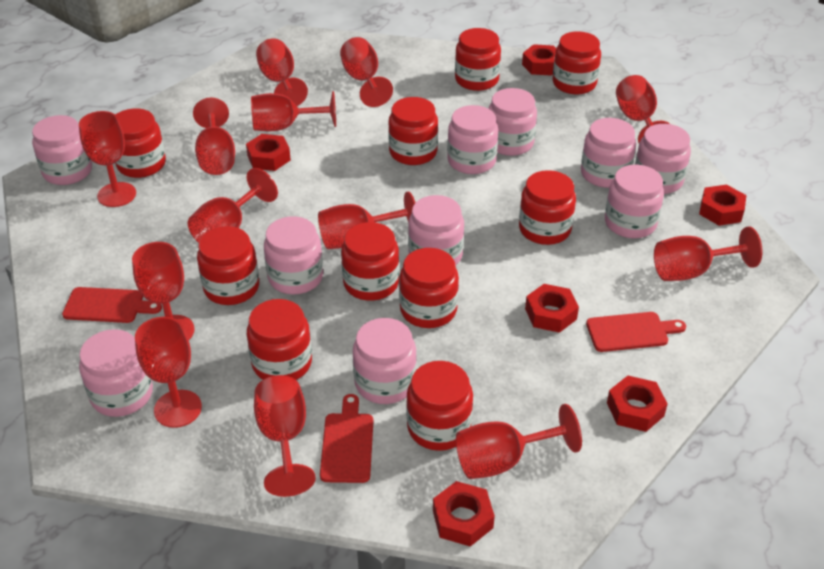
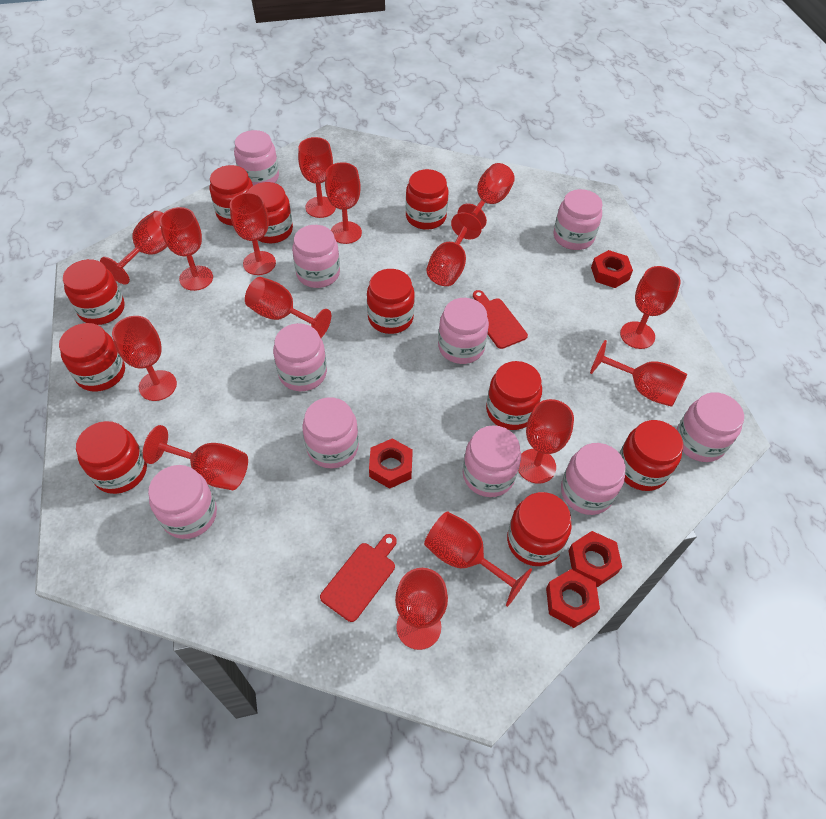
red cutting board: [62,287,162,323] [320,394,373,483] [586,312,686,352] = 3 -> [320,534,397,622] [473,290,528,349] = 2
red goblet: [79,111,136,207] [132,242,195,340] [135,317,202,428] [188,168,278,243] [193,97,235,175] [251,91,336,131] [254,375,316,497] [256,39,308,106] [318,191,416,249] [340,37,393,107] [456,404,582,479] [616,75,670,143] [654,227,763,281] = 13 -> [100,211,168,285] [112,316,177,401] [143,425,248,490] [160,207,213,291] [230,192,276,275] [245,277,331,338] [298,137,336,218] [325,162,362,244] [395,568,448,650] [424,511,532,607] [426,212,482,286] [458,163,515,229] [518,399,574,484] [590,340,687,407] [620,266,681,349] = 15
red nut: [246,134,291,171] [433,481,495,547] [522,44,556,76] [525,284,579,333] [607,376,668,432] [699,184,746,226] = 6 -> [369,438,413,489] [546,569,600,628] [569,531,622,587] [591,250,633,288] = 4

